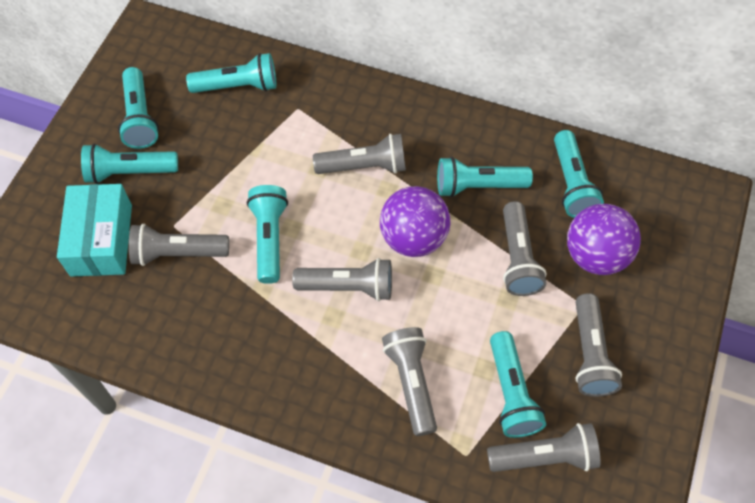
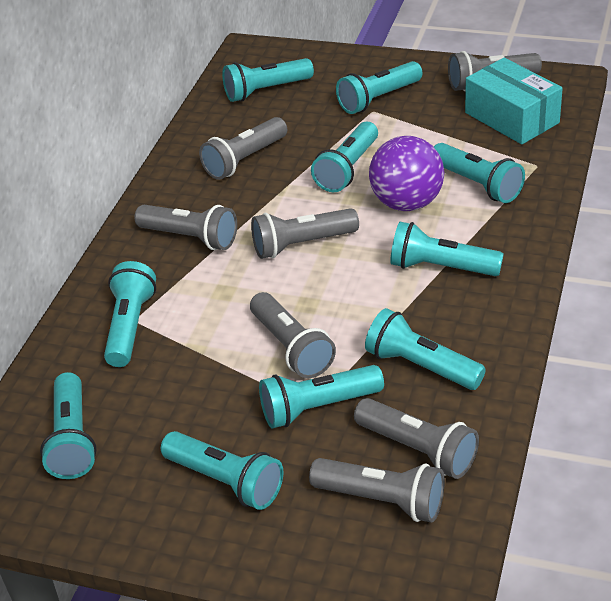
purple ball: [380,186,450,257] [567,204,641,275] = 2 -> [369,136,444,211] = 1
turquoise flashlight: [81,144,178,184] [118,67,159,149] [186,53,276,93] [247,185,288,284] [437,157,533,197] [490,331,546,438] [554,130,604,218] = 7 -> [40,372,97,479] [104,261,156,367] [161,431,283,510] [222,58,314,102] [259,365,384,428] [311,122,378,192] [336,61,423,114] [365,308,486,390] [390,222,504,276] [434,143,525,203] = 10

